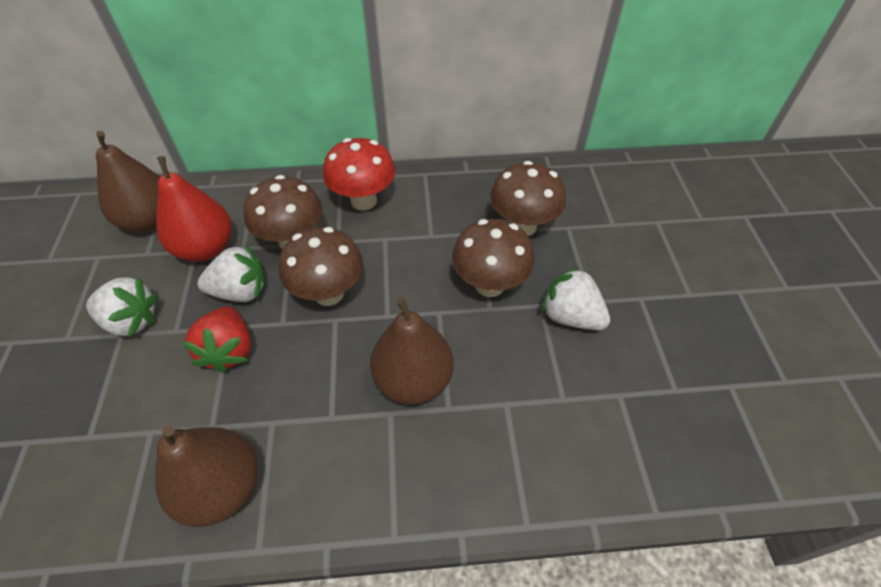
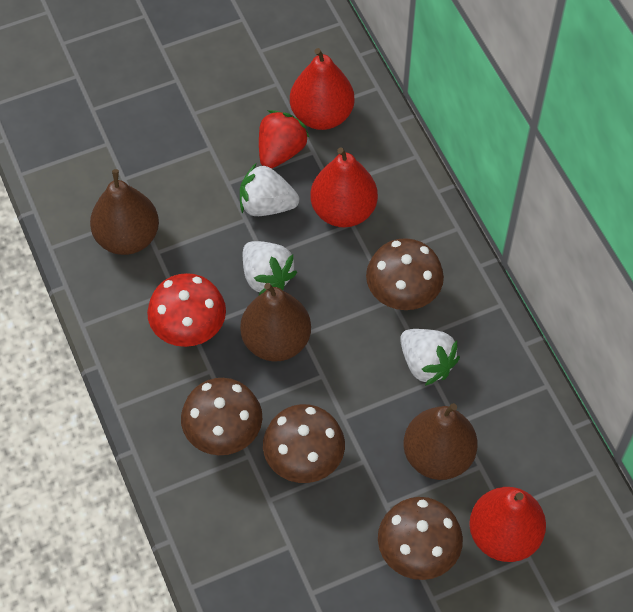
red pear: [156,156,232,262] = 1 -> [290,48,354,130] [310,147,378,227] [469,487,546,562] = 3

